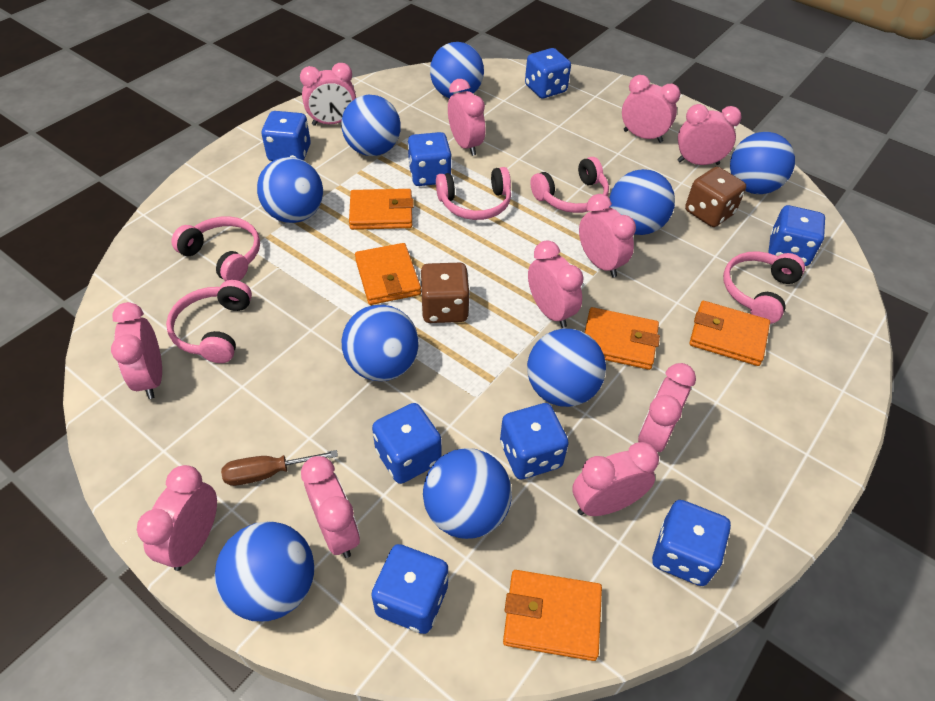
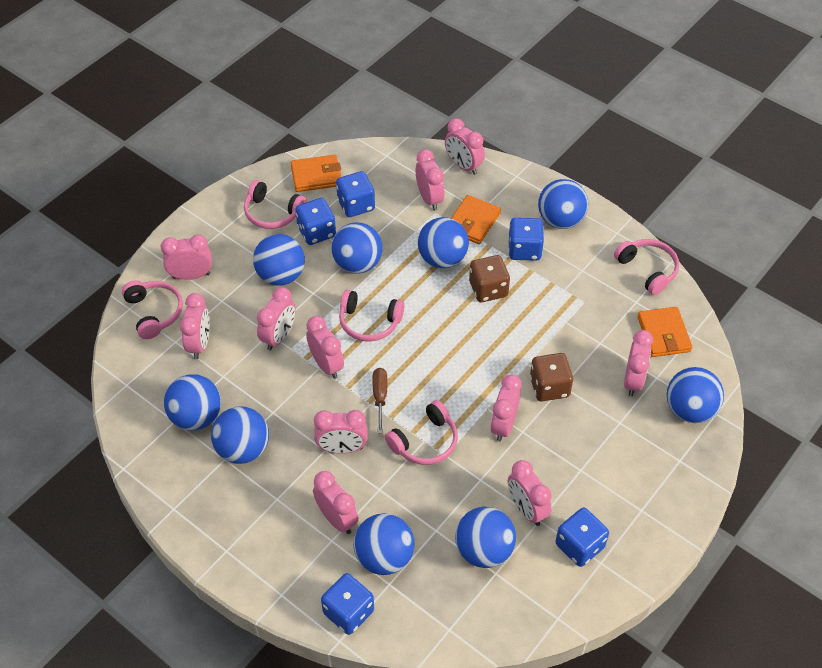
blue dice: [262,111,311,161] [371,544,448,634] [372,403,442,484] [408,132,452,186] [500,403,569,479] [525,48,571,98] [652,500,731,586] [768,205,825,266] = 8 -> [295,198,336,245] [321,573,374,635] [336,171,375,217] [508,218,544,261] [555,508,609,567] = 5
orange wallet: [349,189,414,230] [355,243,421,305] [503,570,602,661] [584,307,660,370] [690,301,770,366] = 5 -> [290,155,341,192] [451,195,501,244] [637,307,692,357] = 3

